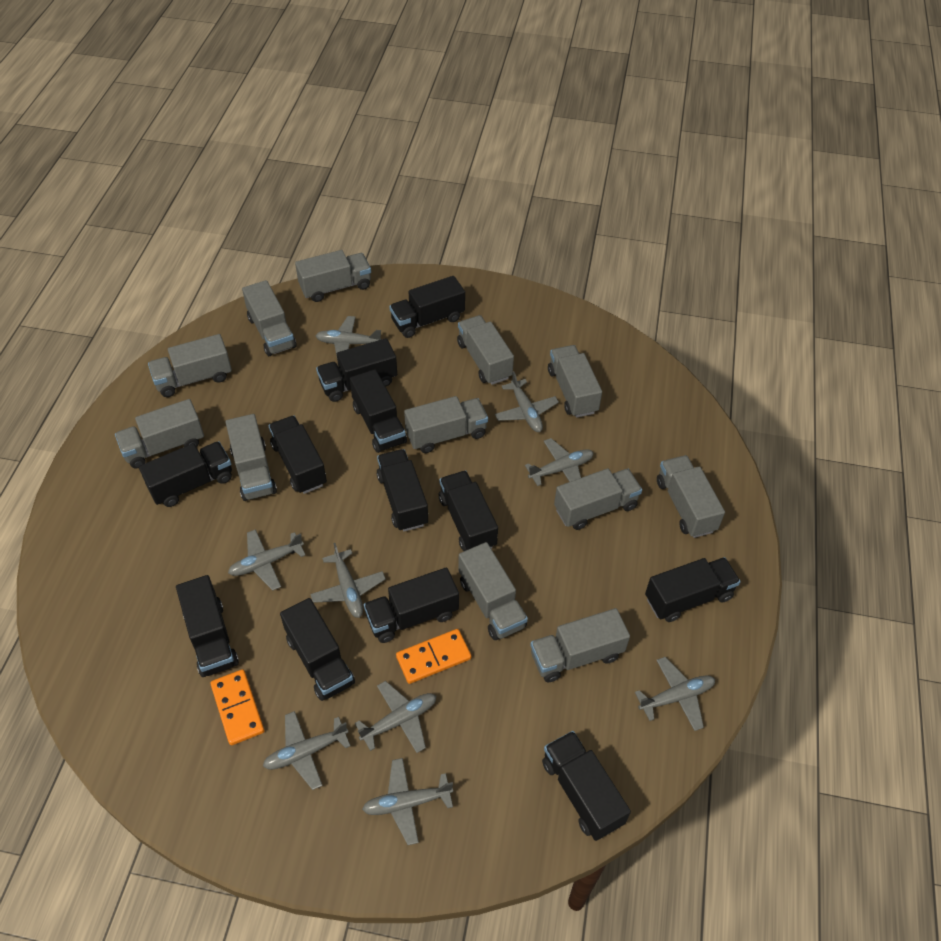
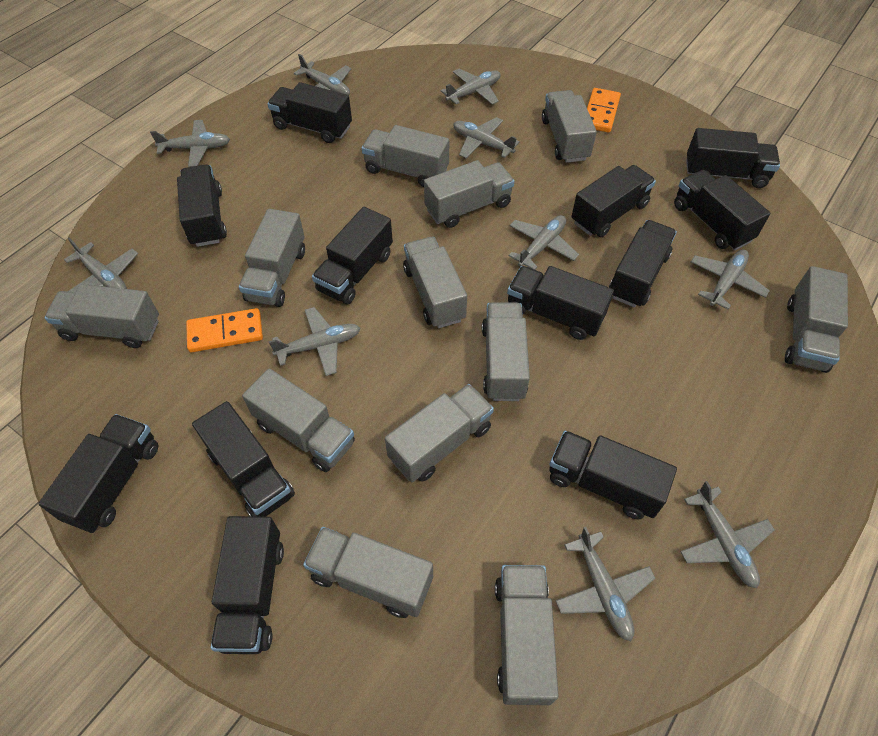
grey plane: [228,529,305,591] [263,711,350,790] [310,543,386,618] [316,316,381,356] [355,681,436,753] [362,758,453,845] [495,371,559,432] [525,438,594,486] [635,657,715,731] = 9 -> [64,238,138,292] [150,120,230,167] [269,307,360,376] [294,54,351,95] [441,69,501,105] [453,117,520,158] [509,215,579,270] [556,527,655,641] [680,481,775,588] [691,249,770,310] = 10

